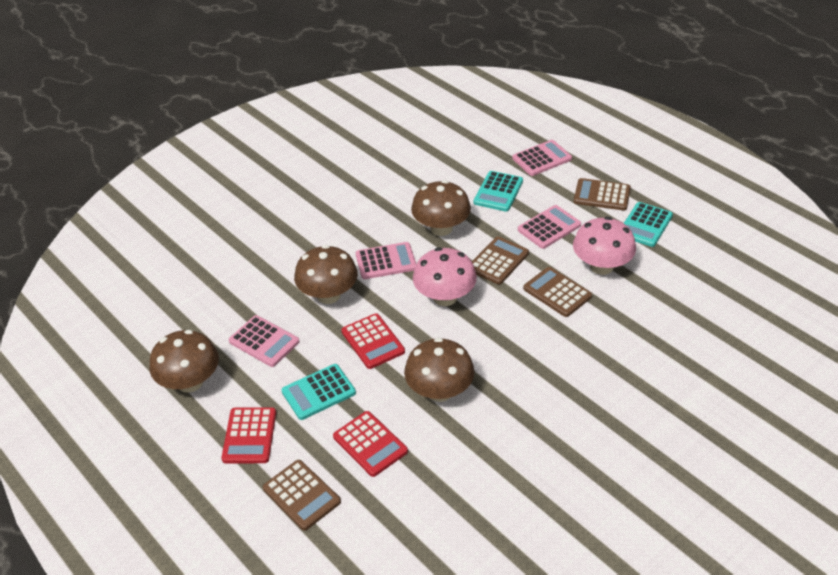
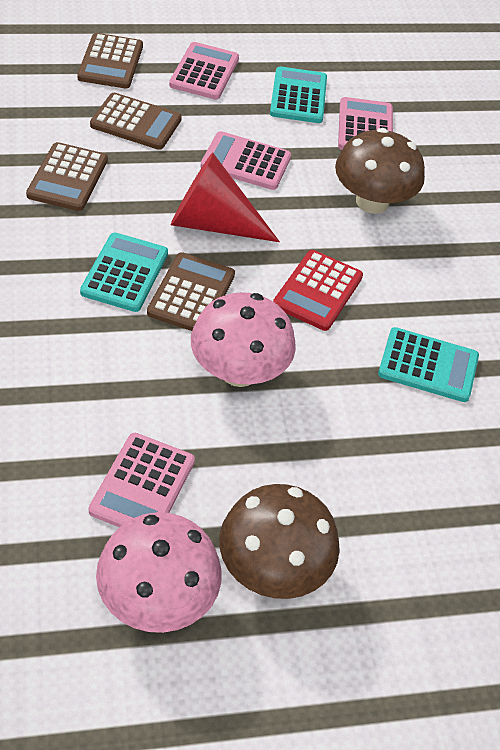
brown mushroom: [150,330,219,393] [294,245,358,304] [404,338,475,402] [411,180,471,236] = 4 -> [219,484,340,599] [335,128,425,214] = 2
red calculator: [222,407,276,463] [333,411,408,477] [341,313,405,369] = 3 -> [273,250,363,331] = 1
red cone: none = 0 -> [171,153,280,242] = 1

